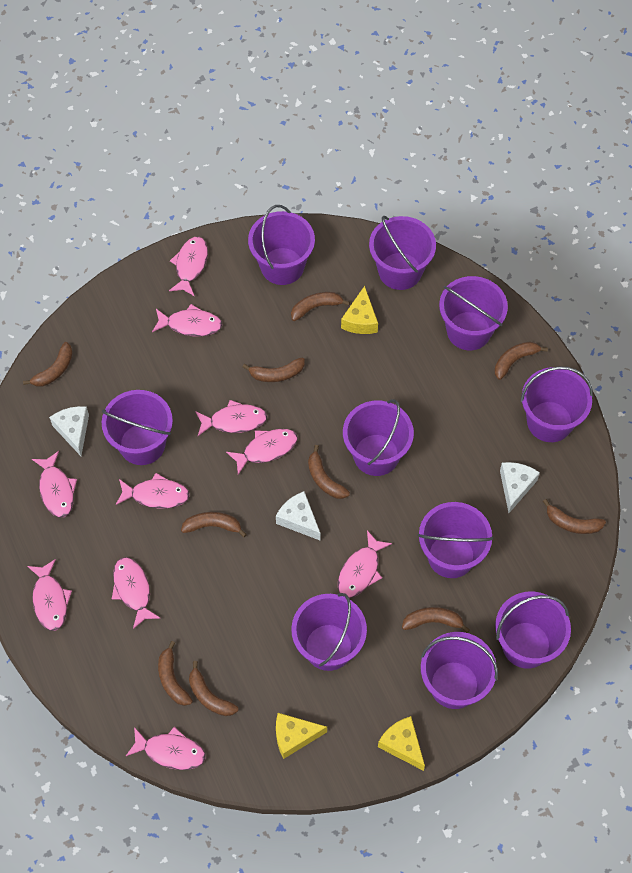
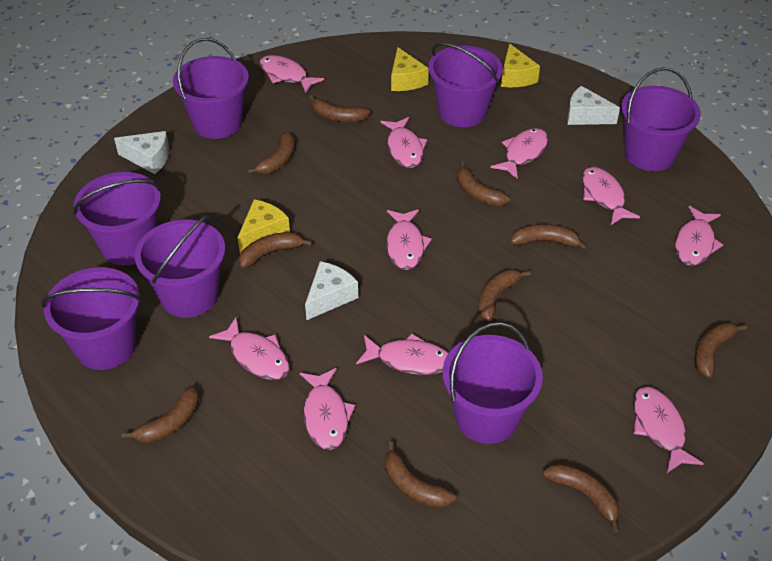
purple bucket: [102,390,173,465] [248,205,315,285] [291,593,367,671] [343,399,414,476] [369,216,436,290] [417,502,494,578] [421,632,498,709] [439,276,508,350] [495,591,571,669] [521,366,593,442] = 10 -> [41,267,142,370] [73,172,161,266] [135,214,225,318] [173,38,249,139] [428,43,503,127] [443,322,543,444] [621,67,701,171] = 7

